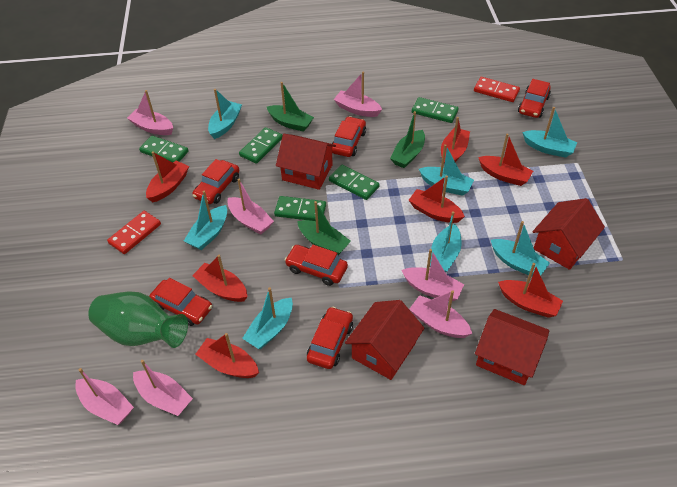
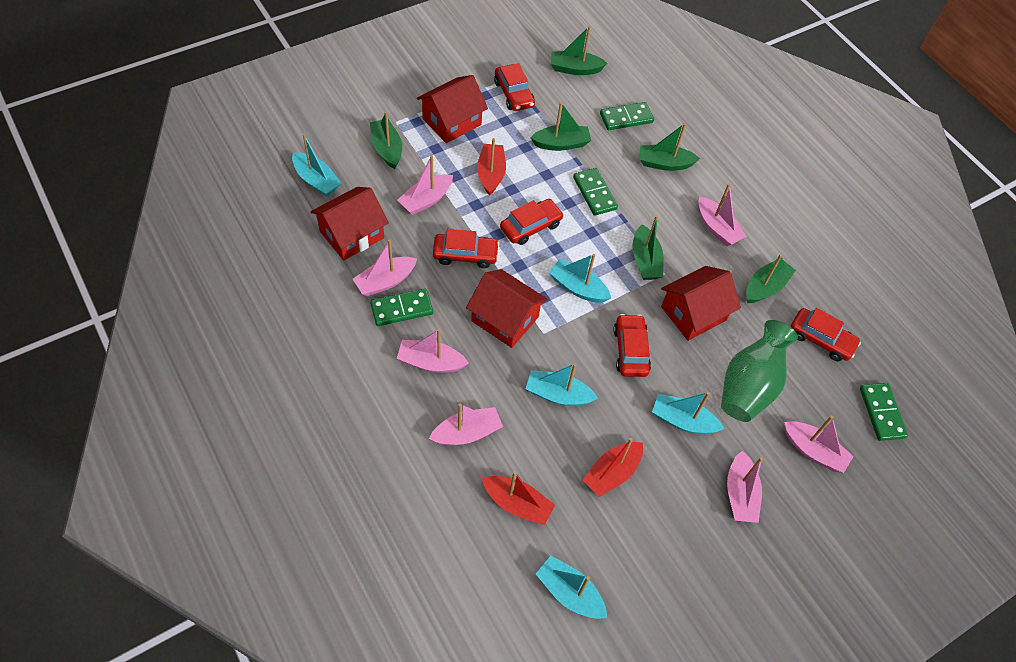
green boat: [267,82,314,132] [297,201,351,255] [390,111,425,168] = 3 -> [370,112,402,169] [530,102,591,151] [551,26,607,75] [632,215,663,280] [640,123,700,171] [746,254,796,303] = 6
green domino: [139,136,189,163] [239,127,283,164] [274,196,326,221] [329,165,380,200] [412,97,459,123] = 5 -> [370,289,433,326] [573,168,618,216] [600,102,654,130] [860,383,908,441] = 4
red boat: [146,151,189,202] [192,255,248,302] [195,333,259,378] [409,176,465,223] [441,117,470,164] [478,133,533,186] [498,263,563,318] = 7 -> [477,138,506,196] [482,471,555,525] [583,438,643,497] = 3
red car: [149,278,212,326] [192,159,239,204] [285,245,348,286] [307,307,353,369] [332,116,366,157] [518,79,551,118] = 6 -> [433,229,499,268] [494,63,535,111] [500,199,564,245] [613,314,651,377] [790,308,861,361] = 5
red domino: [107,211,161,254] [474,77,520,102] = 2 -> none = 0
turquoise boat: [184,191,227,250] [208,89,242,139] [242,287,293,349] [419,144,474,196] [430,211,462,272] [491,221,550,277] [522,107,577,158] = 7 -> [292,134,341,197] [526,363,598,406] [536,556,607,619] [549,254,611,303] [652,392,724,434] = 5

